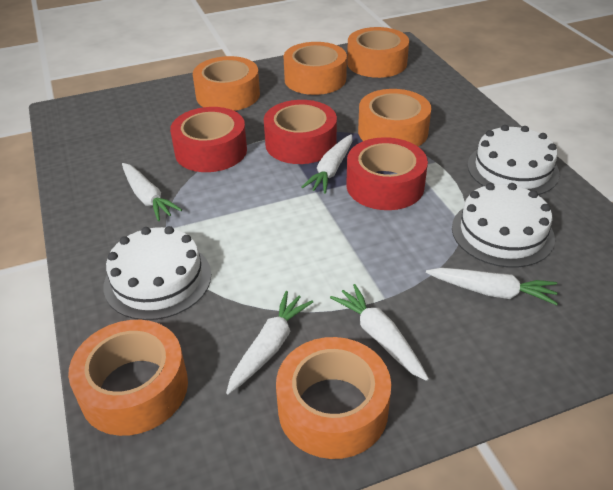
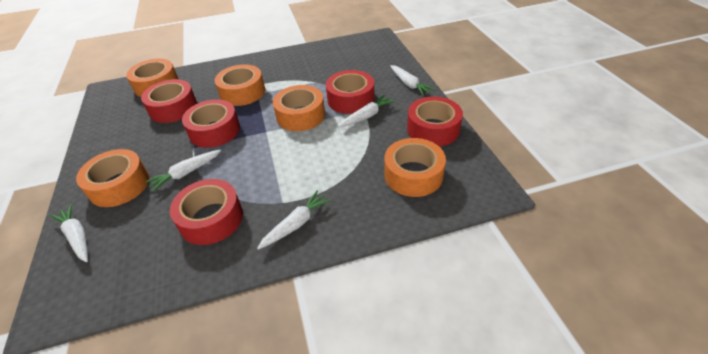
orange tape: [68,320,188,436] [193,56,260,111] [276,337,391,459] [283,42,347,95] [347,27,409,78] [358,89,431,146] = 6 -> [76,149,149,207] [126,59,178,97] [215,64,265,106] [273,85,325,131] [384,138,446,197] = 5
red tape: [170,107,247,172] [264,100,337,164] [346,137,428,210] = 3 -> [141,79,197,123] [170,179,243,245] [182,99,240,148] [326,70,375,114] [407,96,463,146] = 5
white cake: [104,226,211,320] [452,183,555,268] [468,125,560,195] = 3 -> none = 0

